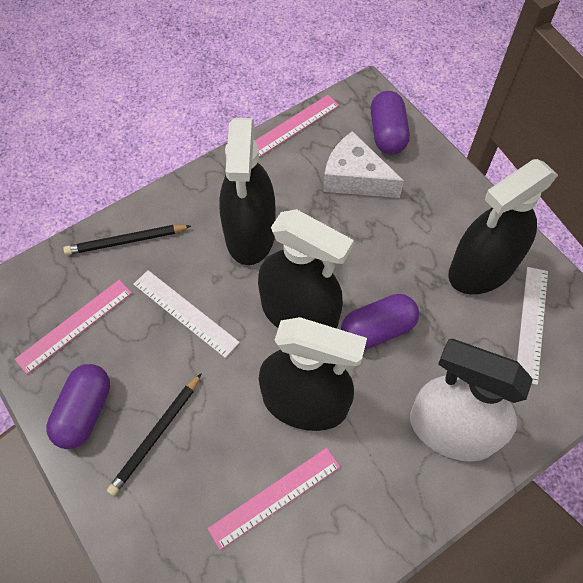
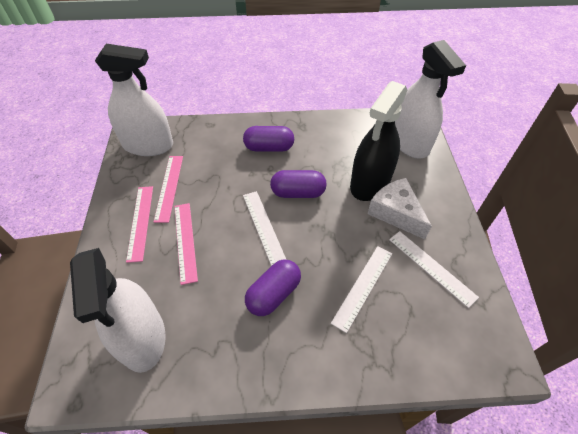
black pencil: [63,225,191,255] [107,373,202,496] = 2 -> none = 0
black spray bottle: [219,118,276,265] [258,209,354,329] [259,317,367,431] [448,159,558,294] = 4 -> [350,81,408,201] = 1
white ruler: [133,270,240,358] [517,267,548,385] = 2 -> [243,191,286,266] [331,246,392,333] [389,231,479,308] = 3
white spray bottle: [410,339,533,462] = 1 -> [70,248,166,373] [95,44,173,156] [395,40,466,158] = 3

